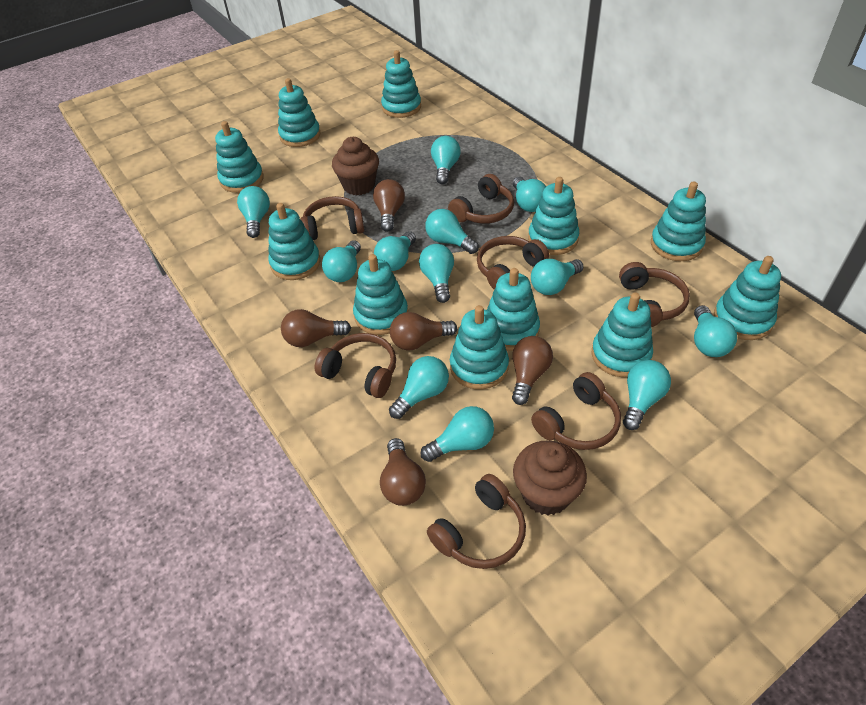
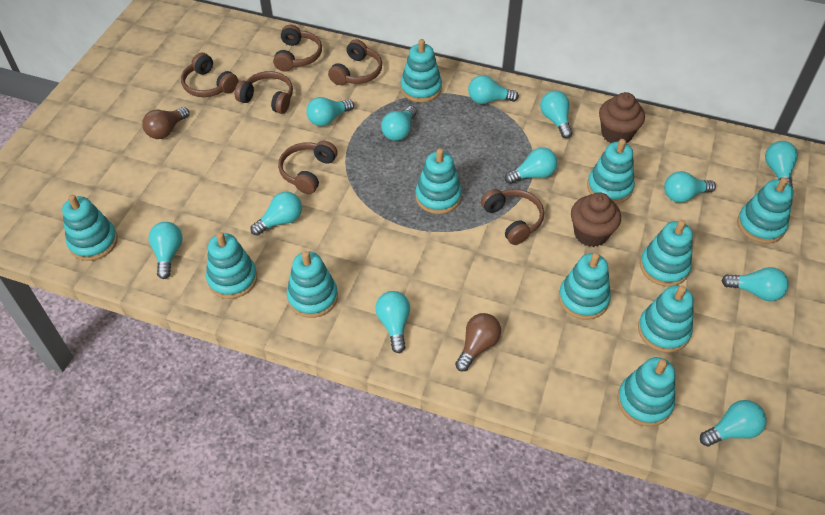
brown headphones: [300,196,364,240] [314,333,396,398] [427,474,526,569] [448,174,514,224] [477,236,549,289] [531,372,621,450] [619,262,690,327] = 7 -> [181,52,239,97] [235,71,293,114] [273,25,322,72] [278,141,338,194] [328,39,382,85] [481,189,544,245] = 6
brown light bulb: [281,309,351,347] [373,179,405,232] [380,438,426,506] [390,312,457,350] [512,336,553,405] = 5 -> [142,107,190,139] [455,313,501,371] = 2

